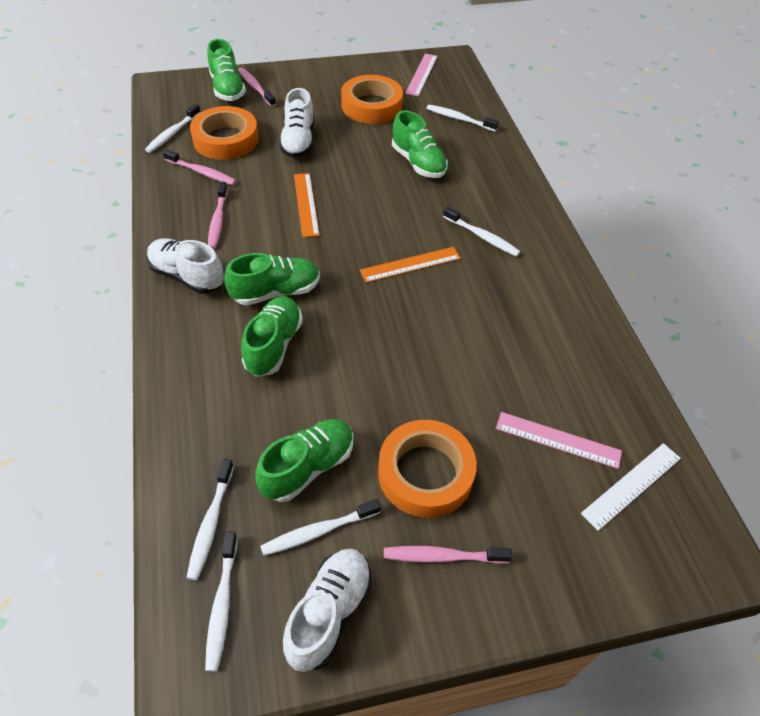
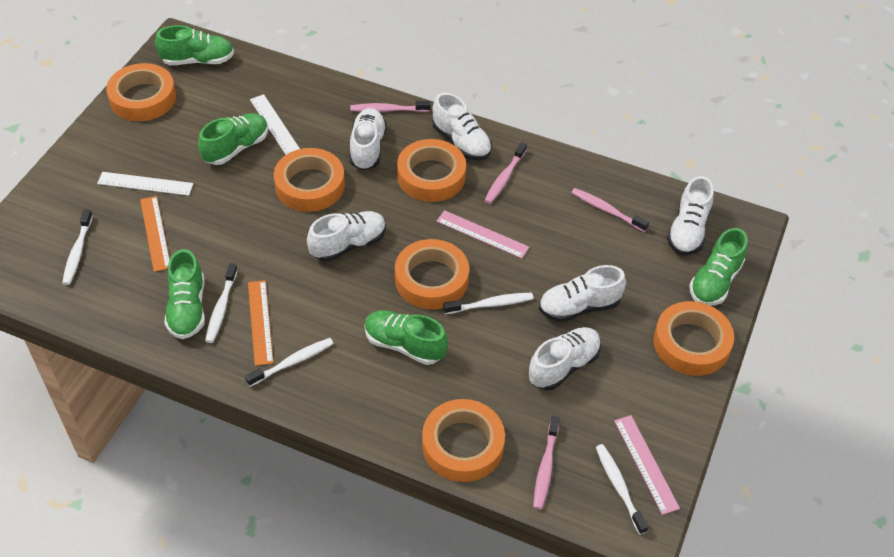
orange tape: [190,106,259,160] [341,75,403,124] [378,420,477,518] = 3 -> [106,63,176,121] [274,148,345,212] [395,239,469,309] [397,139,466,202] [422,399,505,482] [653,301,734,376] = 6
white ruler: [581,443,681,531] = 1 -> [97,172,194,196] [250,94,300,155] = 2
white shoe: [147,239,224,294] [279,88,314,158] [283,549,372,672] = 3 -> [307,211,386,262] [350,108,387,170] [432,93,492,160] [528,327,601,390] [539,265,626,322] [667,176,714,255] = 6
white toothbrush: [145,104,201,153] [187,459,234,580] [205,532,238,672] [260,499,381,556] [426,105,499,131] [443,206,520,257] = 6 -> [62,209,93,285] [205,263,238,343] [245,338,334,387] [443,293,534,314] [596,444,649,535] = 5

